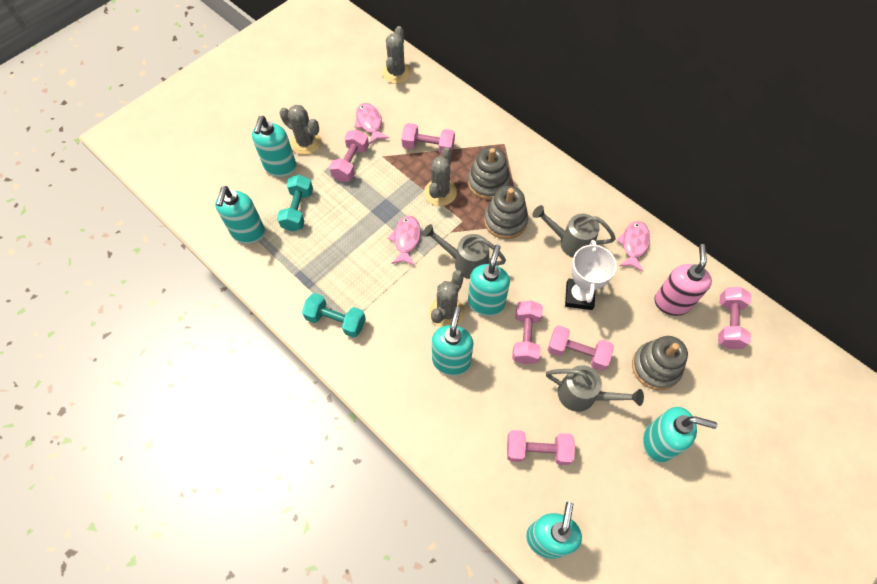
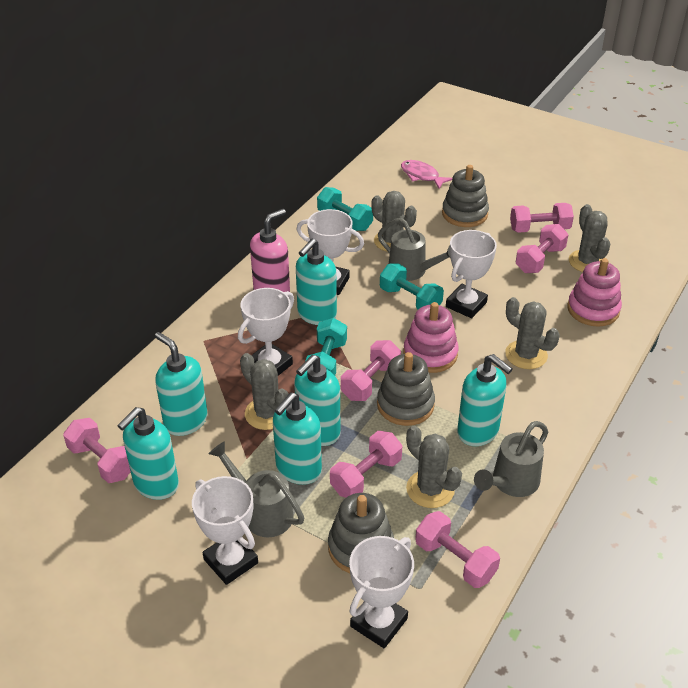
grey cactus: [280,105,321,155] [382,26,412,84] [424,147,457,206] [429,270,465,327] = 4 -> [240,353,289,430] [371,191,417,252] [406,426,462,508] [505,297,560,369] [569,204,610,272] = 5
pink fish: [354,103,389,144] [388,216,421,266] [616,221,650,272] = 3 -> [401,160,452,189] = 1
pink stacking toy: none = 0 -> [403,302,459,373] [567,258,622,327] = 2
turquoise dumbbell: [277,175,313,231] [302,293,366,338] = 2 -> [306,318,347,376] [317,187,373,231] [380,264,444,309] = 3
white trophy: [565,240,617,310] = 1 -> [192,476,258,585] [238,288,294,376] [296,209,364,295] [349,536,414,648] [446,230,497,318] = 5

